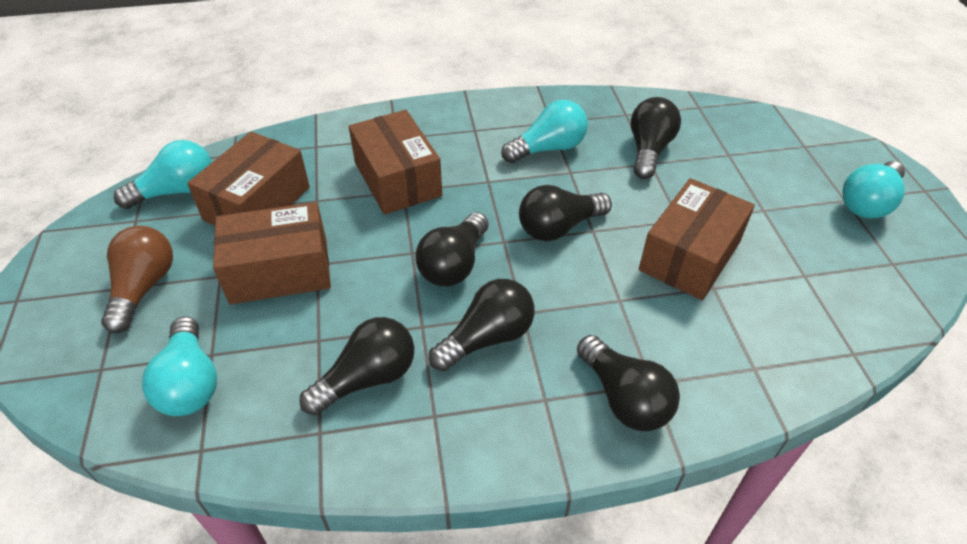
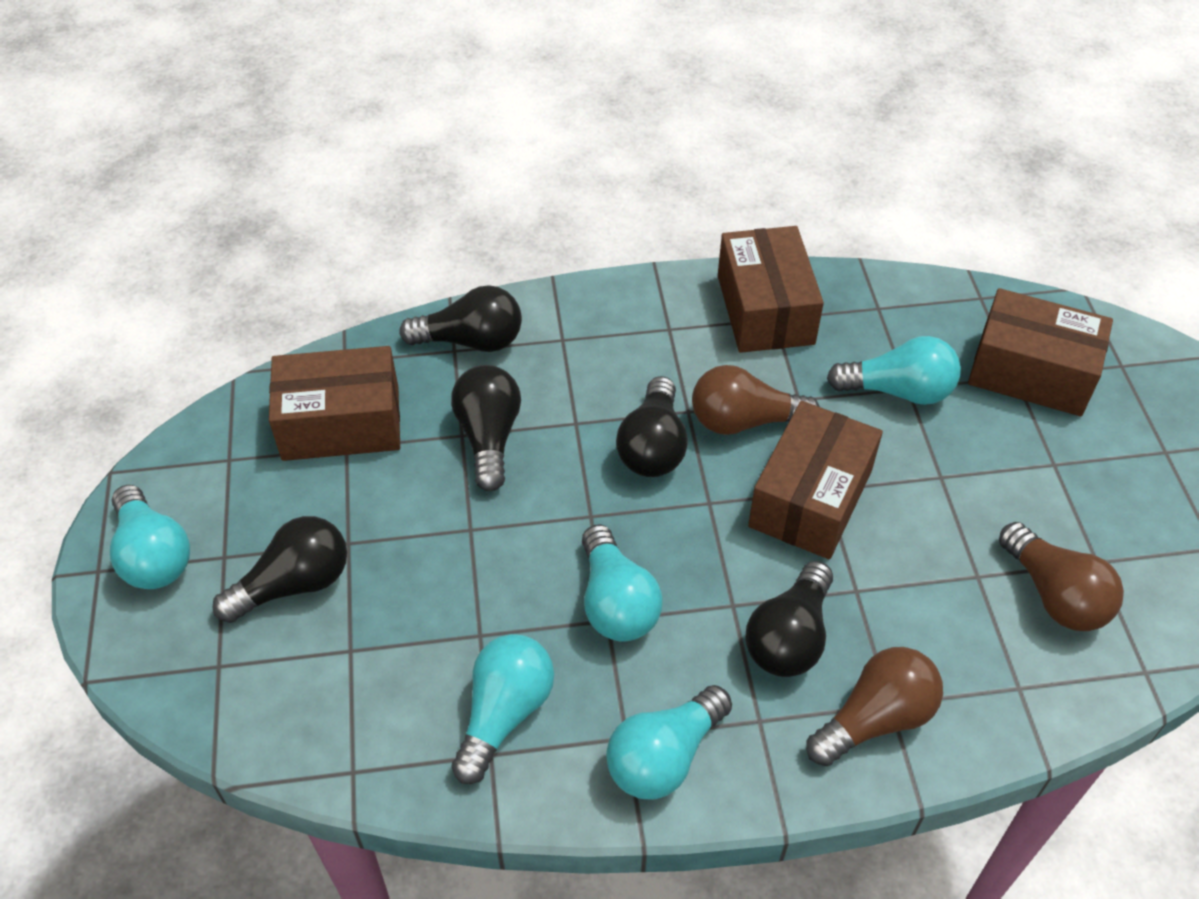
black light bulb: [299,317,414,415] [415,212,489,286] [429,279,535,371] [519,185,612,241] [577,335,680,431] [631,97,681,179] = 6 -> [212,516,347,623] [399,285,522,352] [451,365,521,491] [616,376,688,477] [745,561,833,677] = 5
brown light bulb: [101,226,173,333] = 1 -> [692,365,820,435] [806,647,943,766] [999,522,1124,631] = 3
turquoise light bulb: [114,140,212,209] [142,316,217,416] [501,100,588,163] [842,161,905,218] = 4 -> [110,485,190,589] [452,634,554,784] [582,524,662,641] [606,685,732,800] [827,336,961,405] = 5

